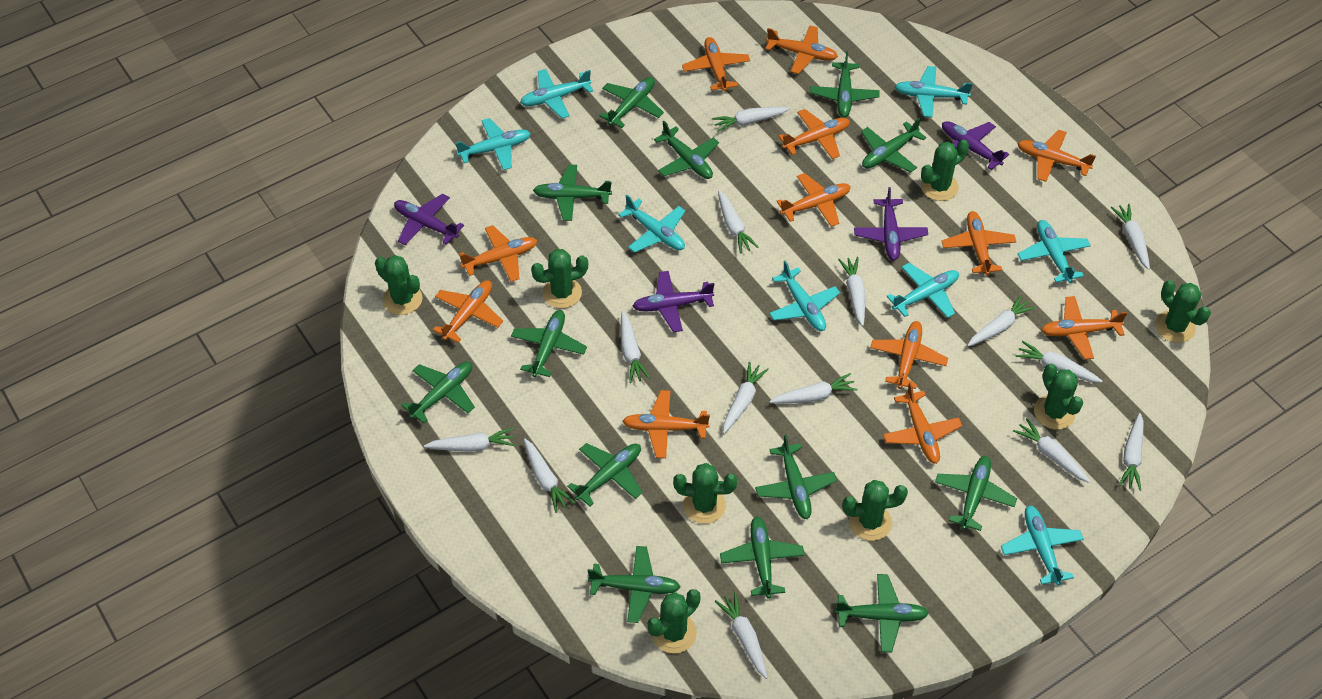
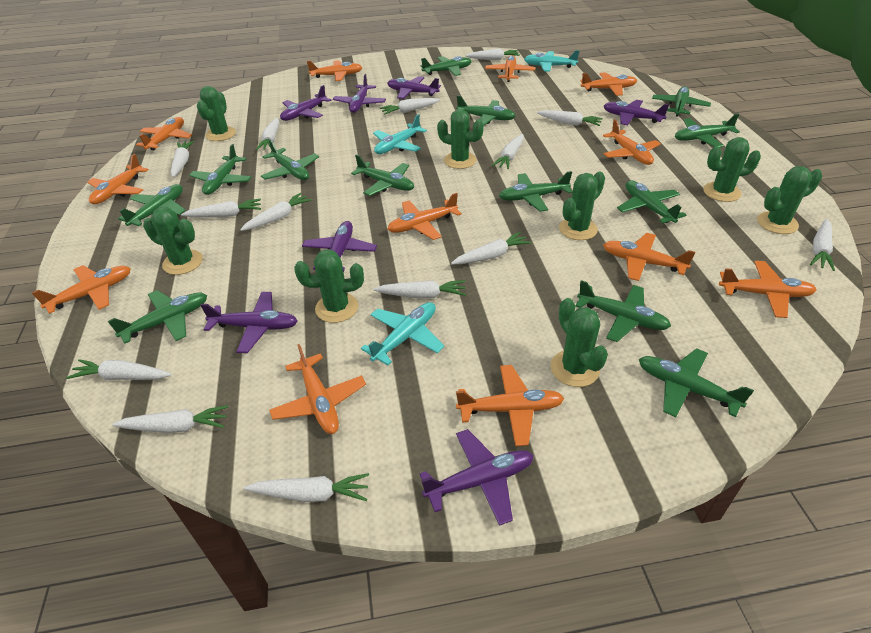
purple plane: [394,194,464,245] [633,271,714,332] [854,187,928,260] [942,121,1009,170] = 4 -> [200,292,298,353] [280,85,331,121] [302,221,377,272] [333,74,386,113] [387,76,441,99] [420,429,534,526] [604,100,669,125] = 7
turquoise plane: [455,118,531,170] [520,69,593,118] [618,195,685,253] [769,260,840,331] [886,263,959,318] [895,66,973,117] [1001,505,1084,586] [1018,220,1091,283] = 8 -> [361,302,444,366] [373,114,427,154] [524,50,580,72] = 3

